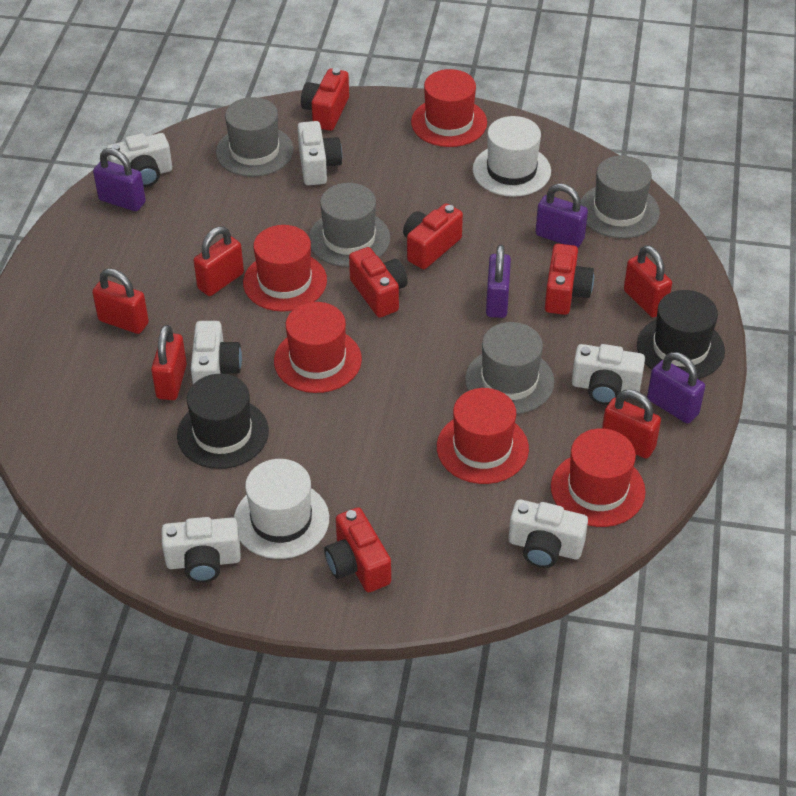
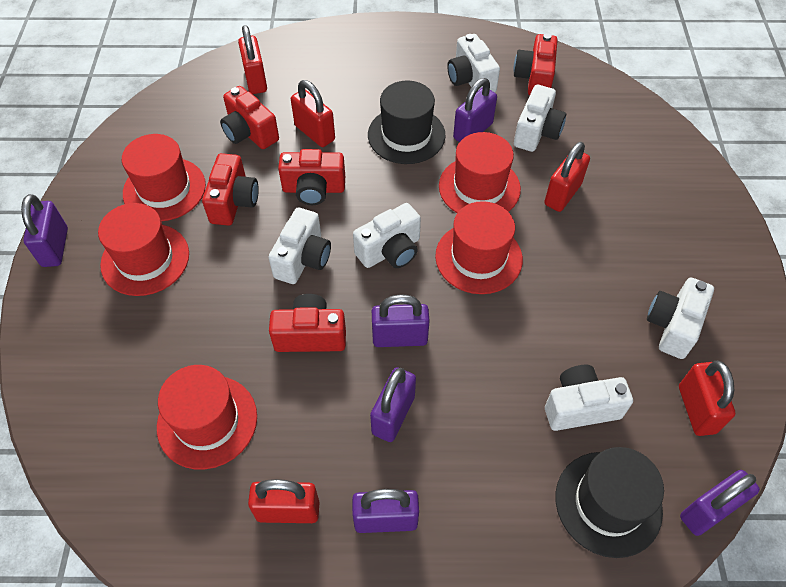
grey hat: [216,97,294,177] [309,183,390,267] [465,322,554,414] [580,156,660,238] = 4 -> none = 0
purple padlock: [93,148,146,211] [486,244,511,318] [536,183,588,248] [647,352,705,423] = 4 -> [21,194,68,267] [352,489,419,533] [370,367,416,442] [372,294,429,347] [453,78,497,142] [680,470,760,536] = 6
white hat: [234,459,329,559] [473,116,551,197] = 2 -> none = 0

